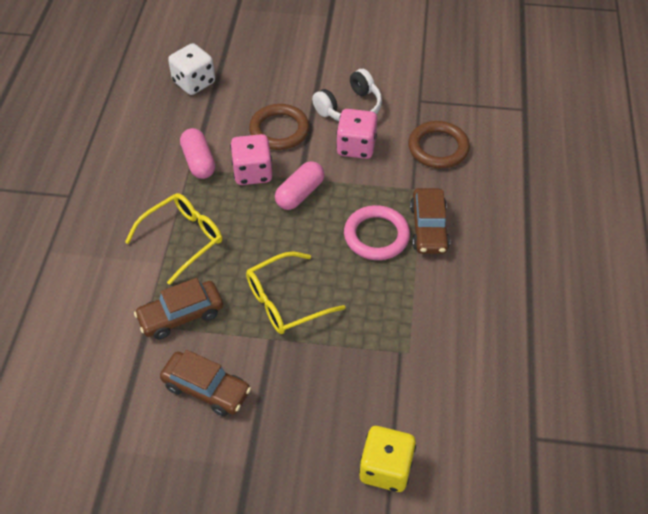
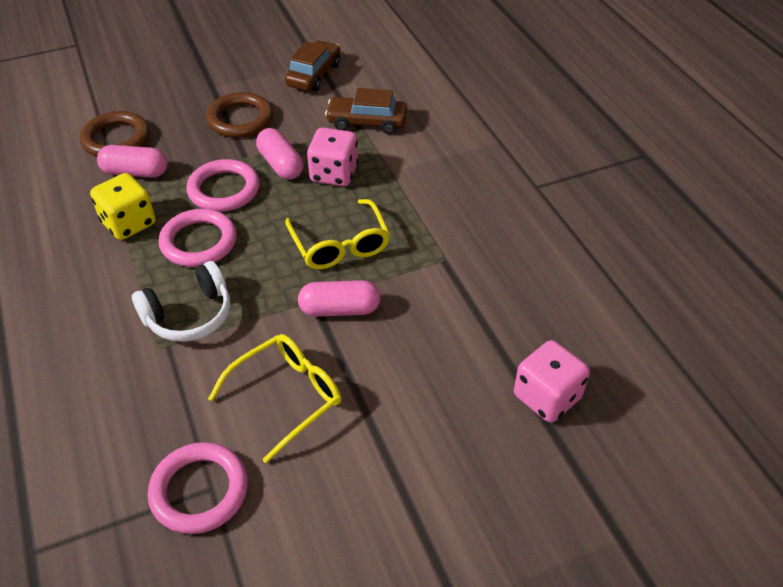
brown car: [134,278,223,339] [160,350,251,417] [410,188,450,254] = 3 -> [285,40,340,92] [325,88,407,134] = 2
pink capsule: [180,128,215,179] [275,161,325,210] = 2 -> [97,145,168,178] [256,128,303,180] [298,280,380,317] = 3
pink ring: [344,205,410,260] = 1 -> [148,442,248,534] [158,209,237,267] [186,159,260,212] = 3
white dice: [168,43,215,95] = 1 -> none = 0

